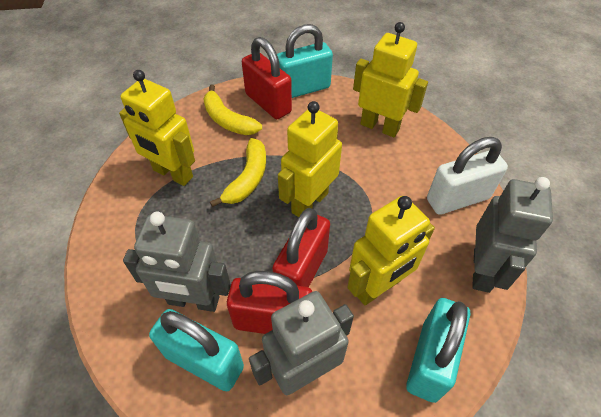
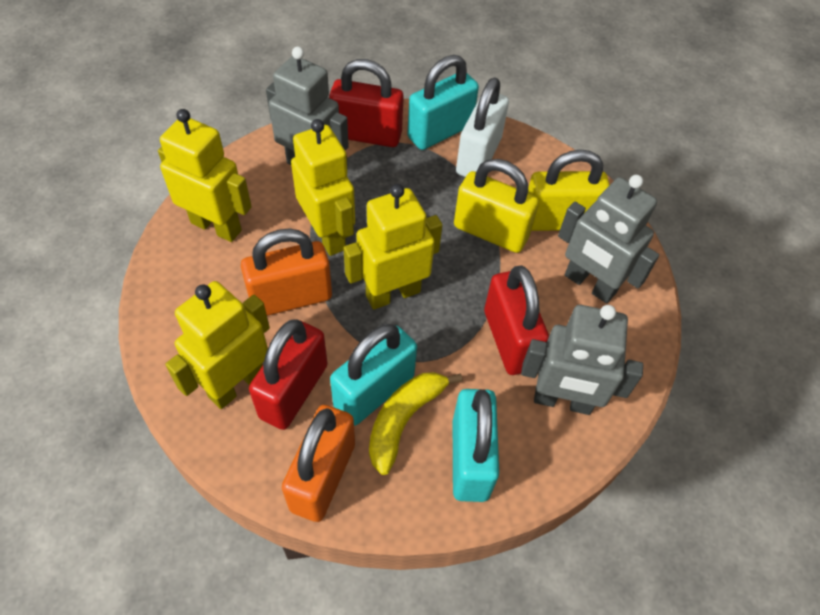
orange padlock: none = 0 -> [241,228,332,316] [282,405,355,522] = 2
yellow banana: [203,84,262,135] [210,138,266,207] = 2 -> [369,372,462,475] = 1
yellow padlock: none = 0 -> [454,159,539,253] [528,149,609,231] = 2

